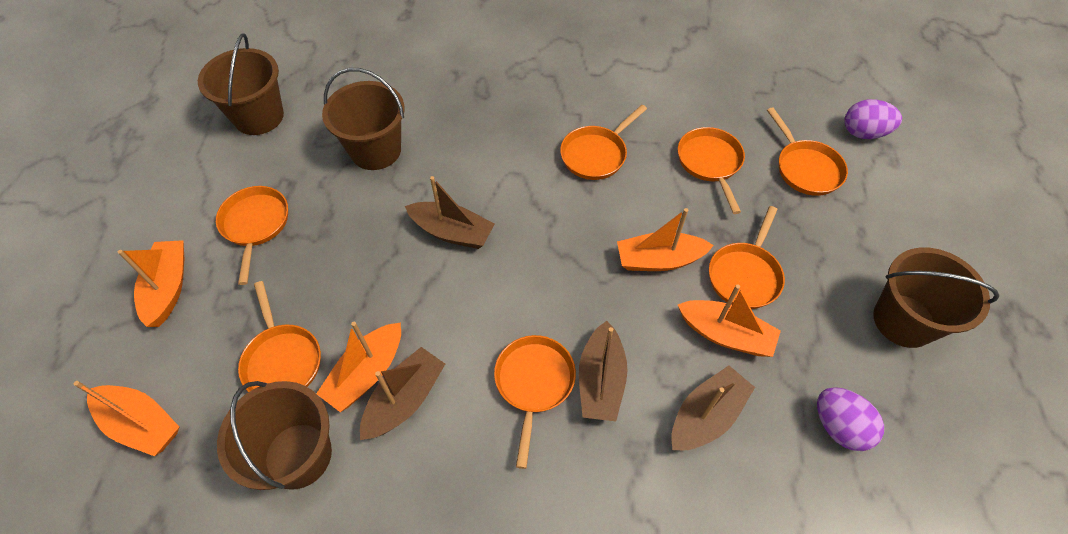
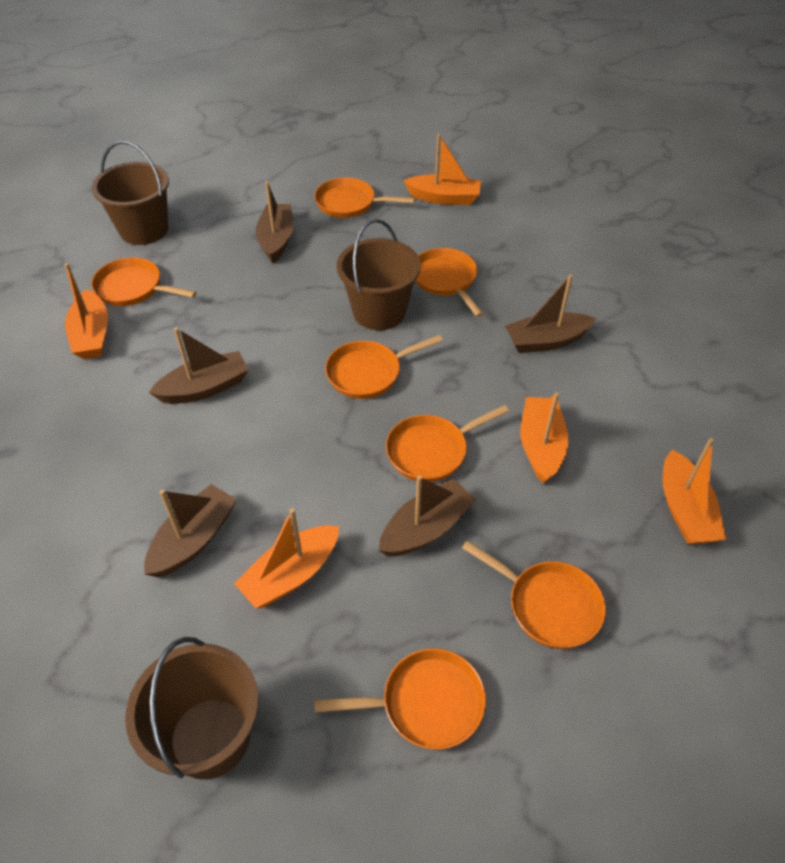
brown boat: [360,347,445,440] [405,176,494,249] [579,321,628,422] [671,366,755,451] = 4 -> [144,484,237,578] [149,327,249,404] [256,181,294,263] [379,475,476,556] [505,274,596,353] = 5
brown bucket: [198,33,284,135] [217,381,332,490] [322,68,405,170] [873,247,999,348] = 4 -> [91,140,169,245] [125,637,258,780] [337,219,421,330] = 3
purple egg: [817,387,884,451] [844,99,902,139] = 2 -> none = 0

